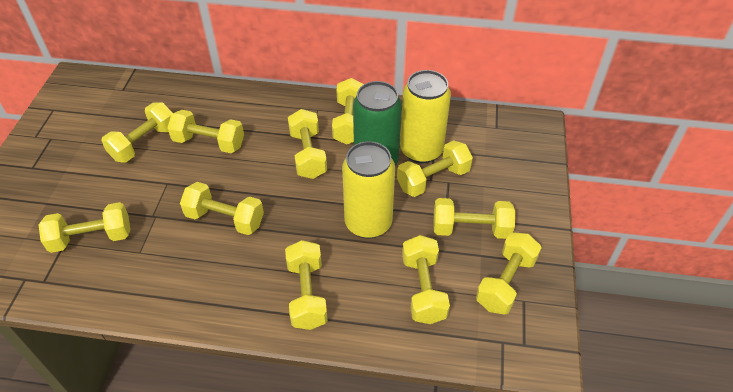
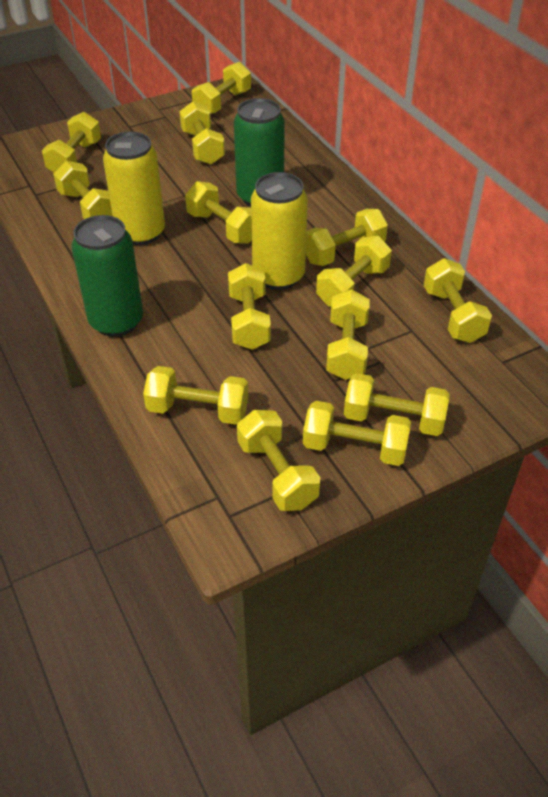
green can: [353,81,402,166] = 1 -> [71,215,143,337] [234,98,285,207] = 2
yellow dumbbell: [39,202,131,253] [101,102,173,163] [167,110,244,153] [180,182,264,235] [285,240,328,330] [288,109,327,179] [332,78,364,144] [397,140,473,197] [402,235,450,324] [433,198,515,239] [476,232,542,315] = 11 -> [42,112,101,173] [53,161,113,219] [143,366,248,424] [179,101,225,165] [185,181,252,244] [192,62,251,114] [228,263,271,350] [237,410,320,511] [303,401,411,466] [306,209,388,266] [316,236,392,307] [326,289,370,380] [344,373,450,436] [424,258,492,343] = 14

